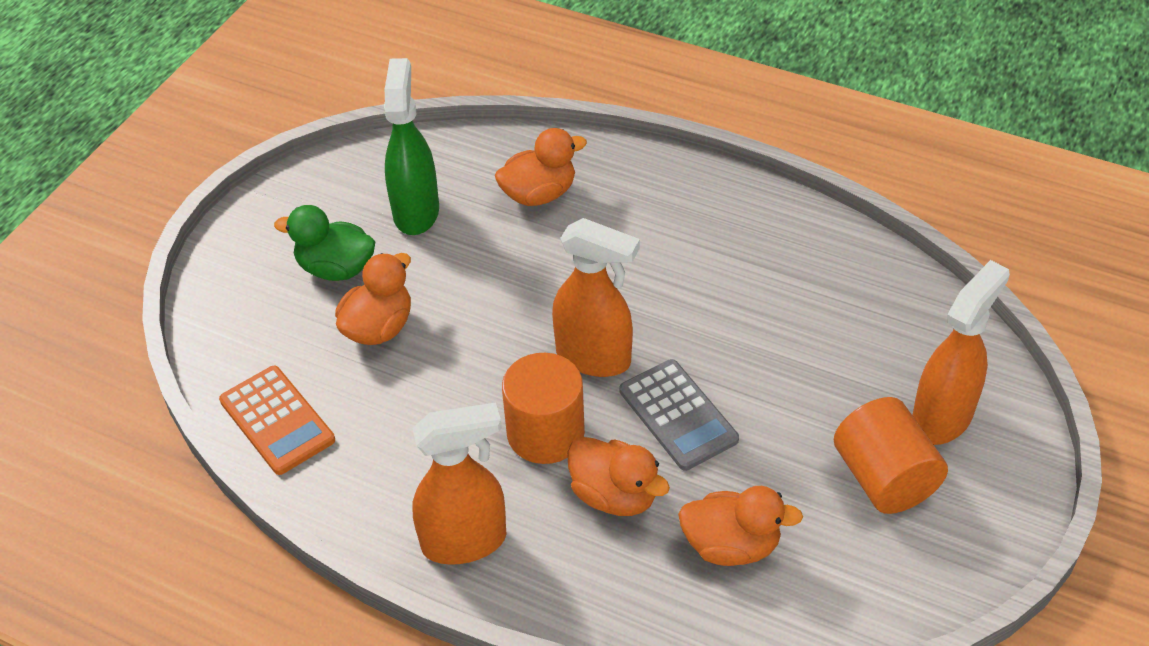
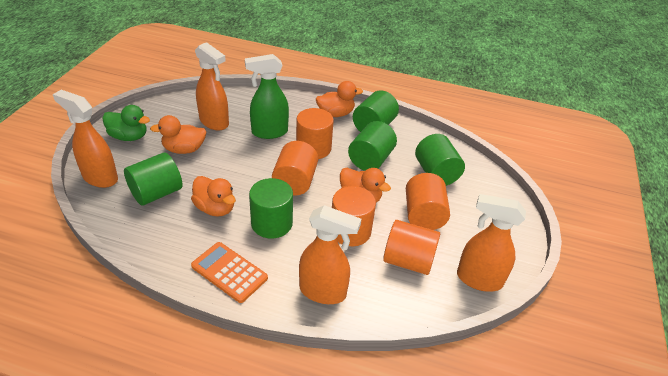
green cylinder: none = 0 -> [124,152,183,205] [249,178,293,239] [348,121,397,171] [353,90,399,132] [415,134,465,186] = 5
grey calculator: [620,359,739,471] = 1 -> none = 0
orange cylinder: [502,353,585,464] [834,397,948,514] = 2 -> [272,141,318,196] [296,108,334,159] [332,186,376,246] [383,220,440,275] [406,173,450,230] = 5
orange spray bottle: [412,402,506,565] [552,218,640,377] [912,260,1010,445] = 3 -> [53,90,118,188] [195,42,229,130] [299,205,361,304] [457,194,526,292] = 4

